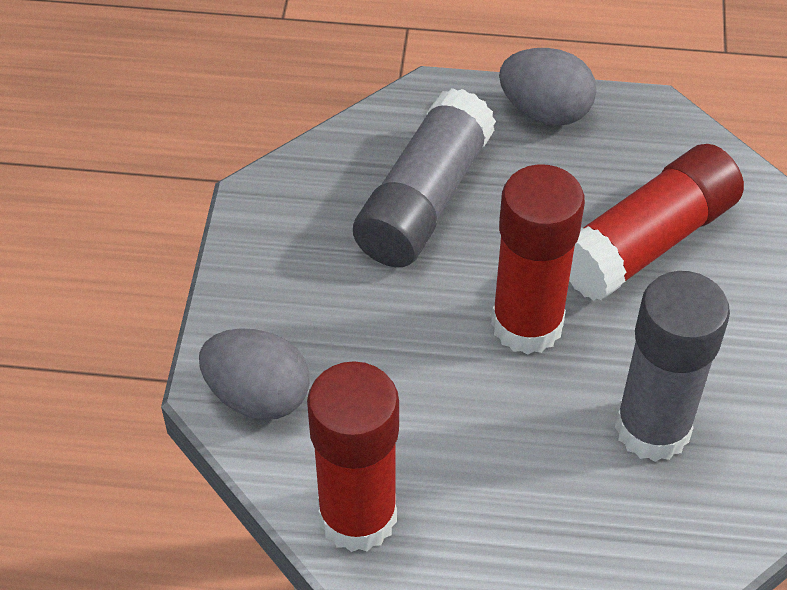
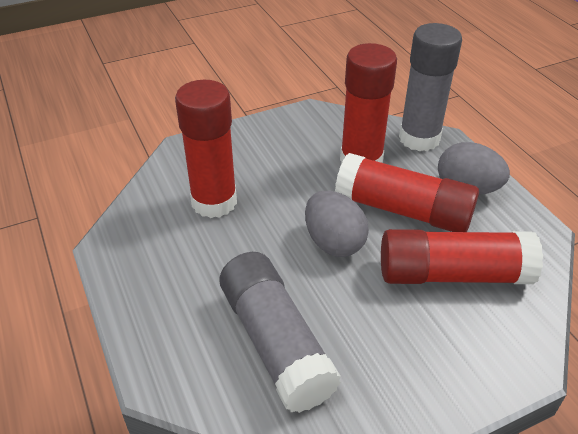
red glue stick: [307,361,399,552] [491,164,585,355] [569,144,744,301] = 3 -> [175,80,237,218] [335,153,479,232] [340,43,397,164] [381,229,543,284] = 4

